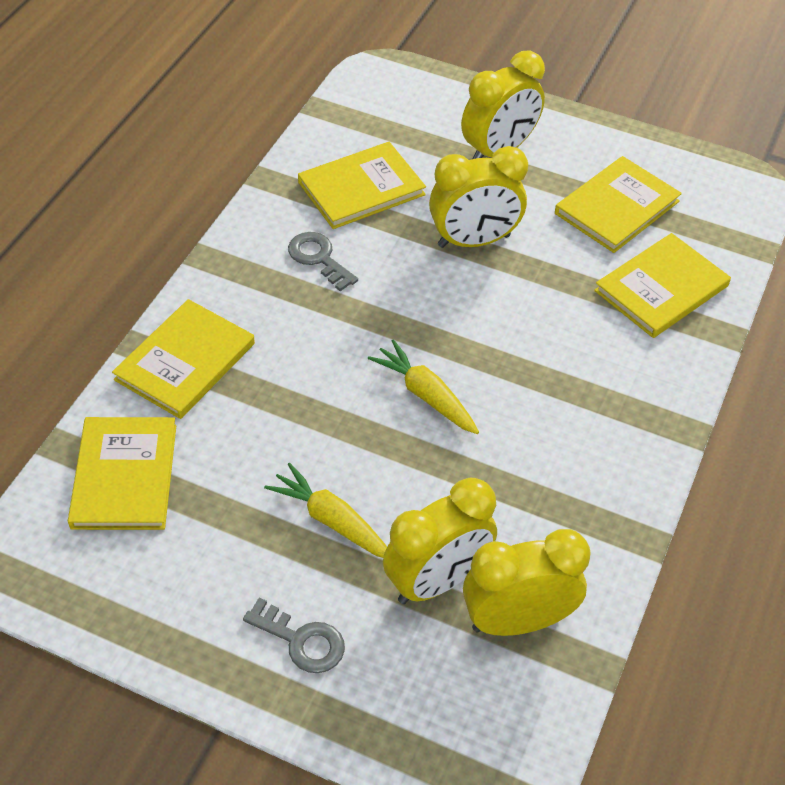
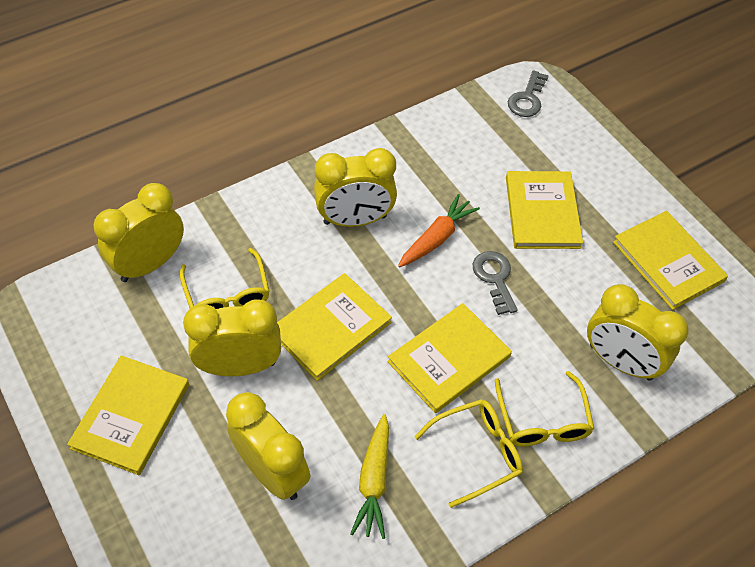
orange carrot: none = 0 -> [398,194,480,267] = 1
yellow carrot: [264,462,387,558] [368,339,479,434] = 2 -> [350,414,389,539] = 1
yellow clock: [383,478,497,604] [429,146,528,248] [461,50,545,159] [463,529,591,636] = 4 -> [93,183,184,282] [183,299,281,377] [226,392,310,500] [314,148,397,227] [587,284,689,381] = 5
yellow glasses: none = 0 -> [180,248,270,309] [414,399,523,508] [495,371,594,447] = 3

